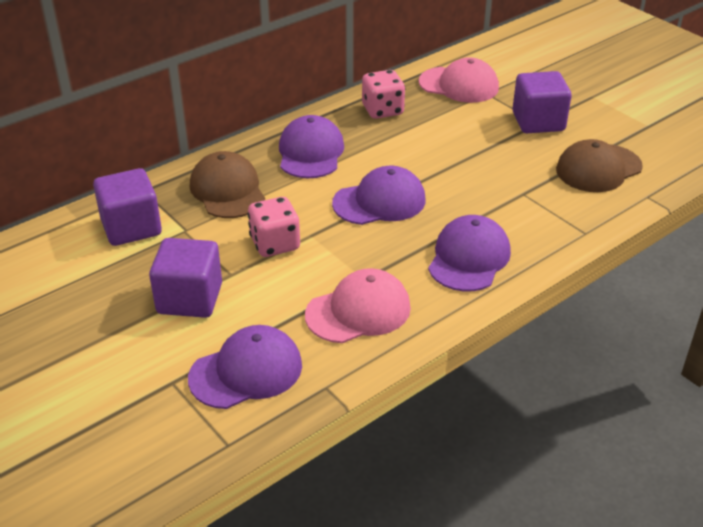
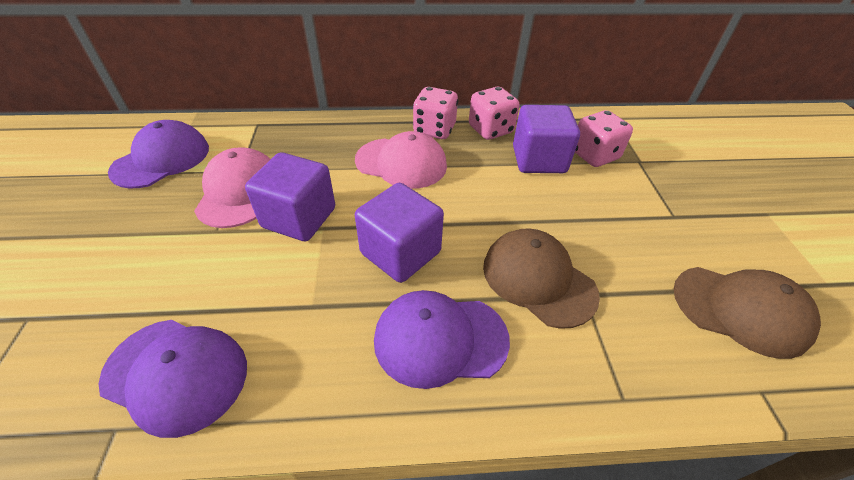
pink dice: [247,197,300,257] [362,70,405,119] = 2 -> [413,87,458,139] [469,87,519,140] [575,110,633,167] = 3
purple cap: [188,325,302,409] [279,115,344,178] [332,166,426,225] [428,215,511,291] = 4 -> [99,320,247,438] [108,120,209,188] [374,290,510,389] = 3

